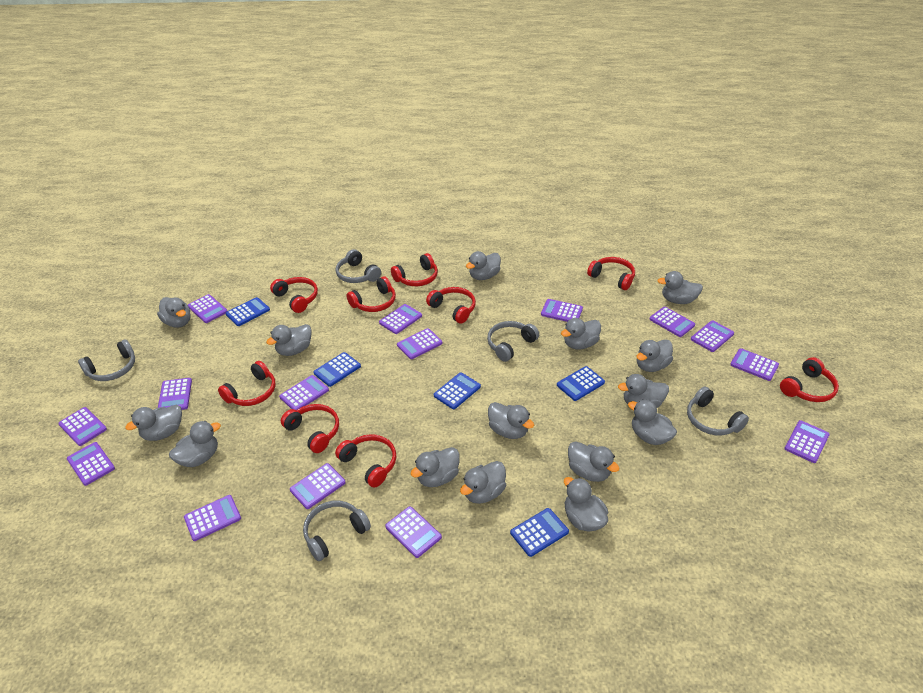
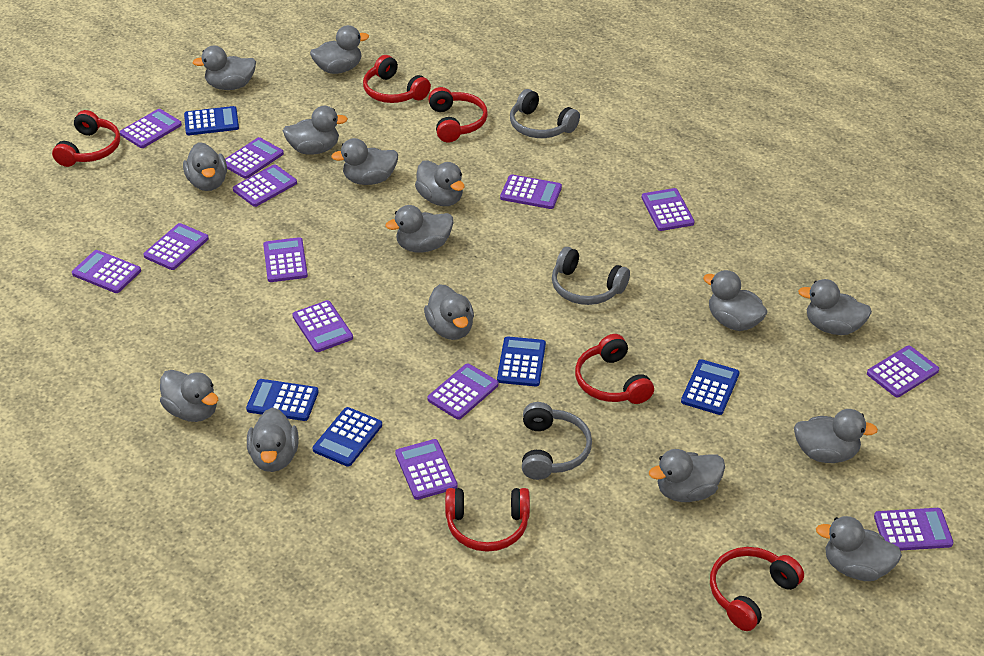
grey headphones: [78,339,135,381] [303,501,371,561] [336,249,381,283] [487,321,539,362] [687,387,749,435] = 5 -> [510,89,580,138] [522,402,592,480] [552,247,630,305] = 3
purple calculator: [58,407,107,446] [67,442,115,486] [158,378,192,410] [184,495,241,541] [188,294,227,323] [279,375,329,410] [290,463,346,509] [379,304,422,334] [385,506,442,558] [397,328,442,359] [541,299,583,322] [649,307,695,337] [691,320,734,352] [730,348,779,381] [784,420,830,463] = 15 -> [72,250,141,293] [120,109,182,148] [143,223,209,270] [225,137,284,179] [233,164,297,207] [263,237,308,282] [292,300,353,352] [395,439,458,500] [427,363,498,420] [500,174,562,209] [642,188,695,231] [867,346,939,397] [874,508,954,551] = 13
red headphones: [218,361,276,406] [270,277,318,313] [281,404,339,453] [335,434,396,488] [346,276,396,312] [391,253,438,286] [426,287,476,324] [587,257,635,290] [780,357,839,402] = 9 -> [52,110,120,167] [363,55,431,103] [428,87,488,142] [445,488,530,552] [575,334,654,404] [710,547,804,631] = 6

